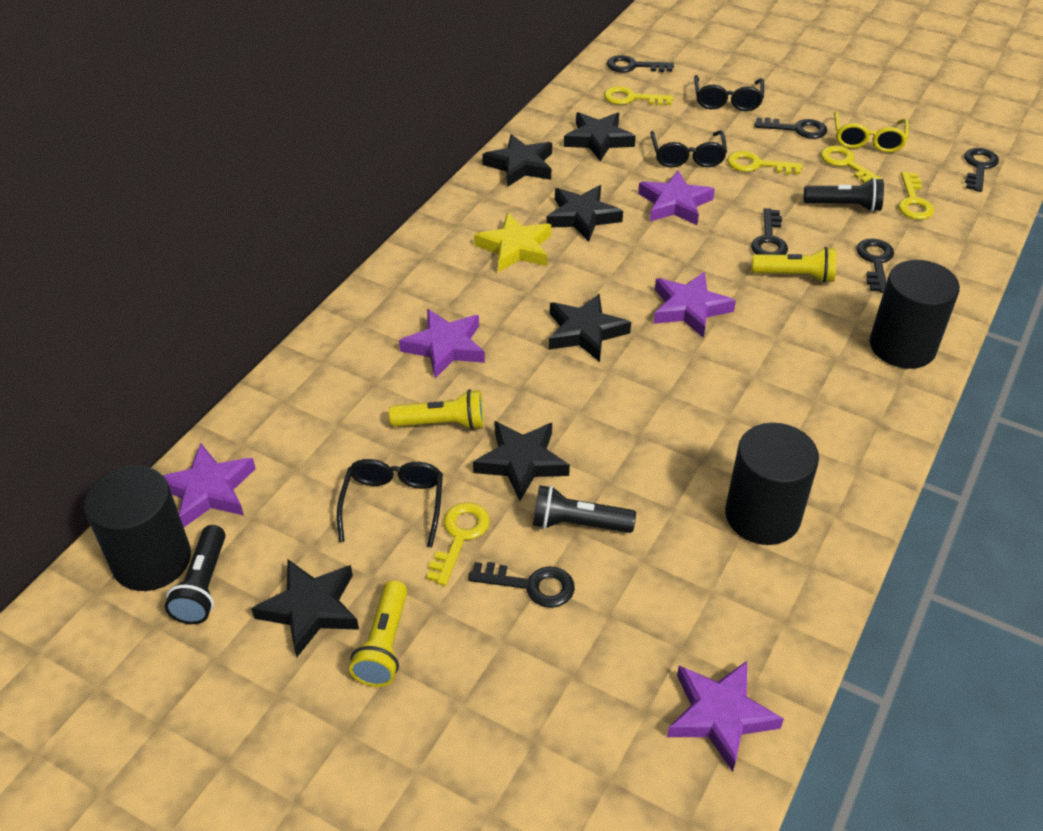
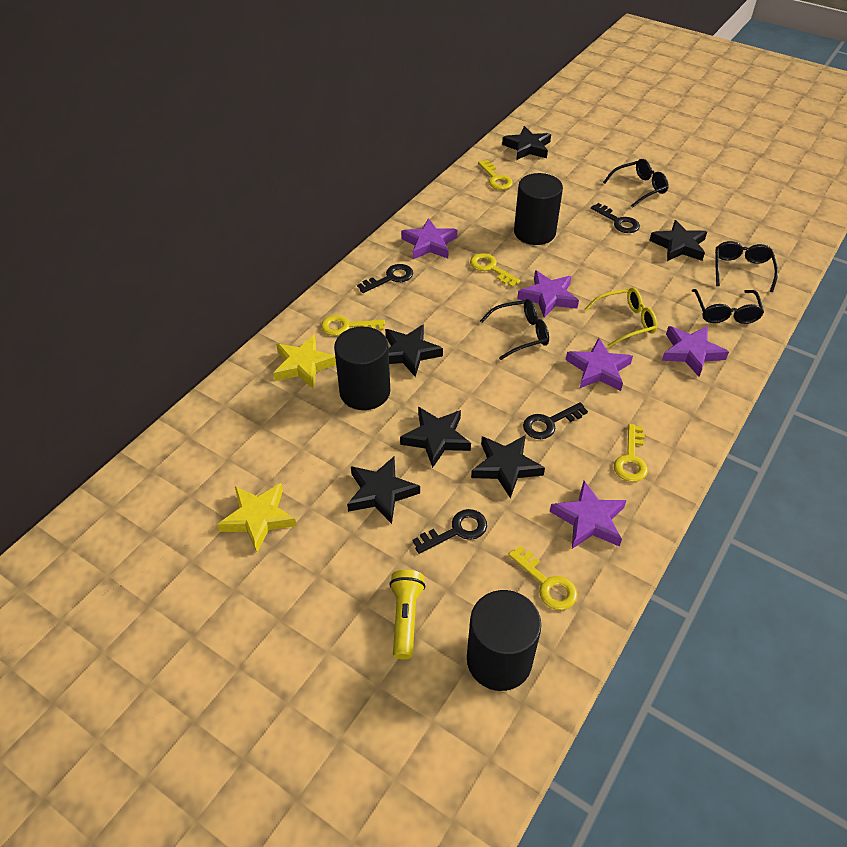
black flashlight: [165,525,225,624] [533,485,636,533] [803,178,884,212] = 3 -> none = 0
black glasses: [337,459,443,547] [650,131,727,168] [694,75,764,111] = 3 -> [480,299,549,360] [603,159,669,208] [692,289,764,324] [715,241,778,292] = 4
black key: [468,562,575,608] [607,55,674,72] [751,208,788,255] [754,117,827,139] [857,239,894,293] [964,148,999,192] = 6 -> [357,264,413,293] [413,509,487,554] [523,402,588,439] [591,203,640,233] = 4
yellow flashlight: [349,580,407,687] [389,389,484,430] [752,247,836,283] = 3 -> [389,570,426,660] = 1
yellow star: [474,213,551,273] = 1 -> [217,483,297,552] [273,334,336,388] = 2

